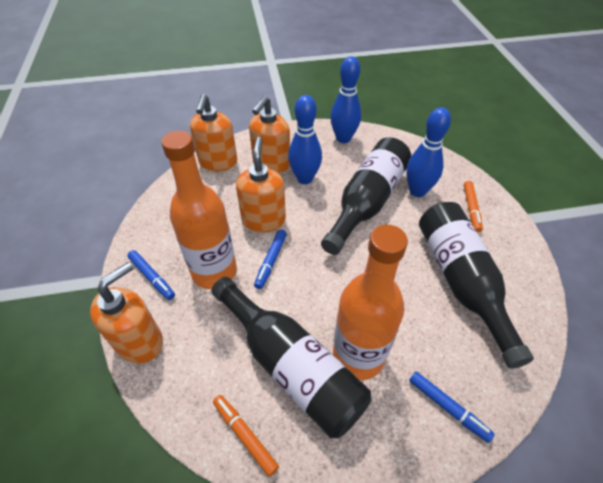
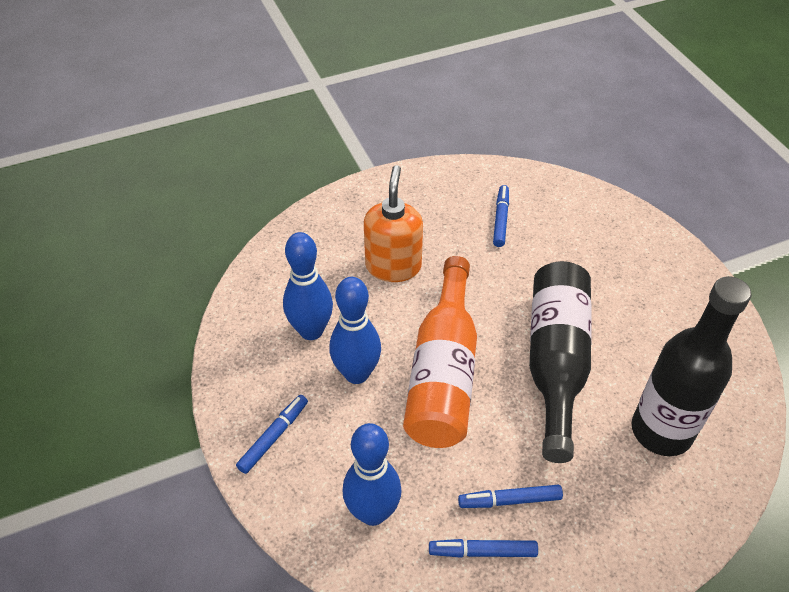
black bottle: [211,277,371,438] [321,137,411,255] [419,202,534,369] = 3 -> [529,261,592,463] [632,276,751,456] = 2
blue marker: [127,250,175,300] [254,229,287,289] [409,372,495,443] = 3 -> [236,395,308,474] [429,539,538,558] [458,485,563,508] [493,185,509,247] = 4
orange bottle: [161,130,237,289] [333,225,408,380] = 2 -> [403,256,477,448] = 1
orange marker: [213,395,279,477] [464,181,483,232] = 2 -> none = 0
orange soap dispenser: [90,262,163,364] [190,94,237,172] [236,137,286,233] [249,96,290,174] = 4 -> [364,165,423,282] = 1

